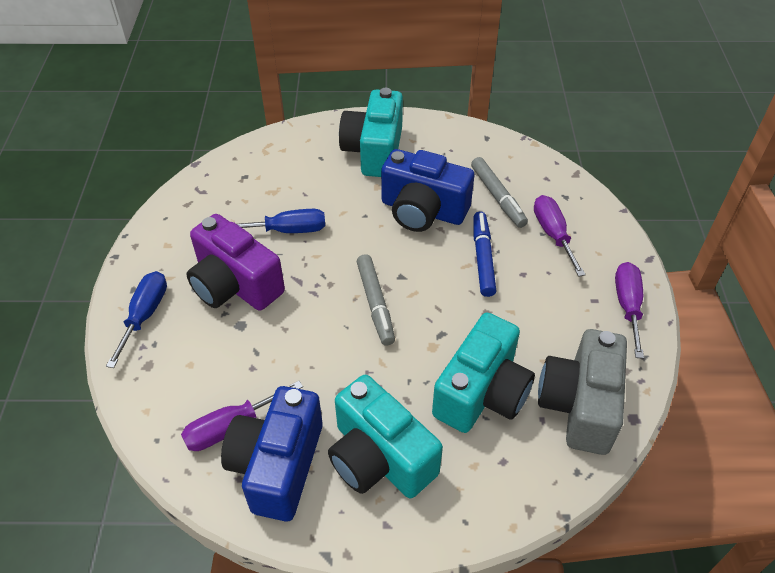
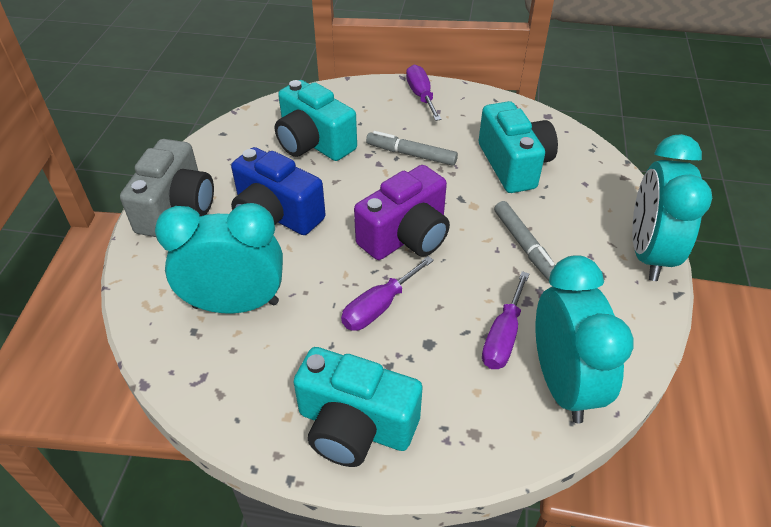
blue camera: [221,386,323,522] [381,149,474,232] = 2 -> [231,147,326,235] = 1
blue marker: [473,211,496,297] = 1 -> none = 0
blue screwdriver: [106,271,167,368] [237,209,325,233] = 2 -> none = 0
turquoise clock: none = 0 -> [155,203,283,313] [535,255,633,423] [632,134,712,281] = 3

